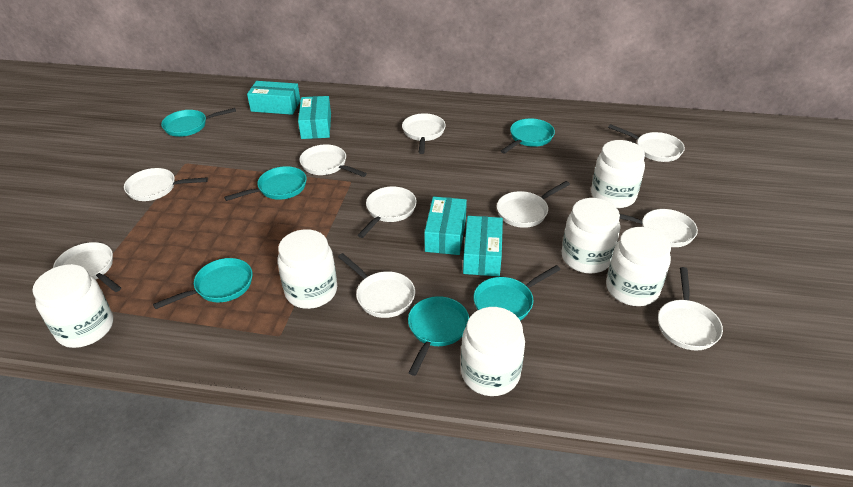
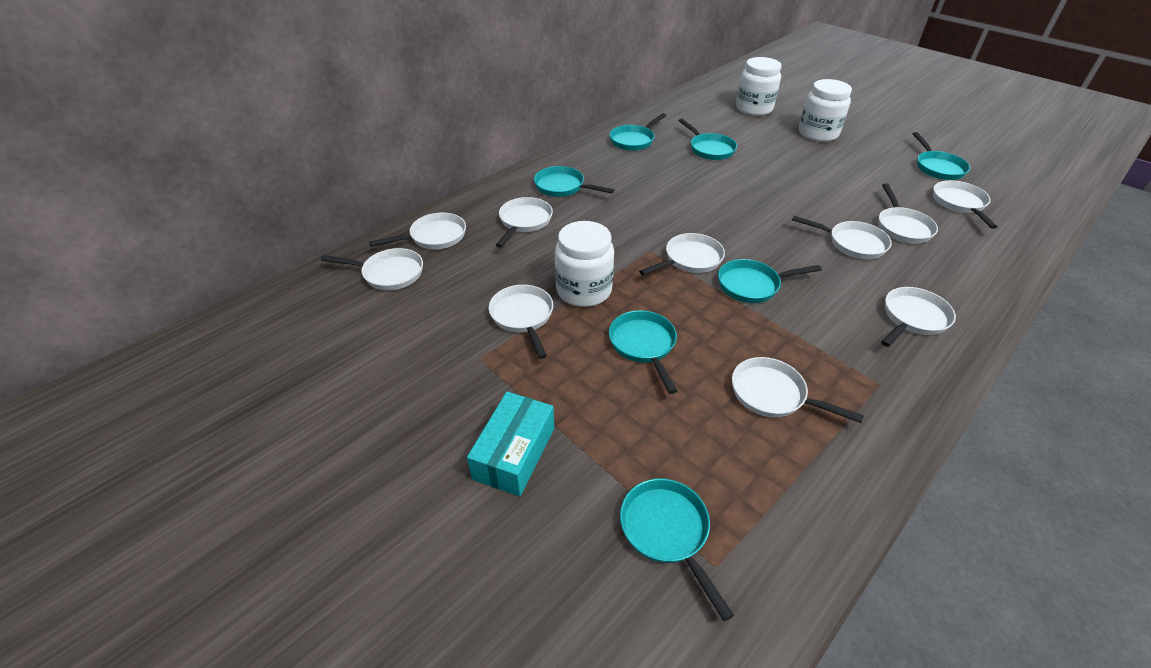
turquoise box: [247,81,300,115] [298,96,331,139] [424,197,467,255] [463,216,503,276] = 4 -> [467,392,554,496] = 1
turquoise pan: [153,258,253,309] [161,108,236,137] [224,166,307,201] [408,296,469,376] [474,265,561,320] [501,118,555,154] = 6 -> [534,166,614,197] [609,310,677,394] [610,113,667,151] [620,479,734,621] [679,118,737,160] [718,259,822,303] [913,132,970,180] = 7
white jar: [32,264,113,348] [277,229,337,309] [461,307,525,396] [562,198,620,273] [591,140,645,208] [606,227,671,306] = 6 -> [555,221,614,307] [736,57,781,116] [799,79,852,142] = 3

